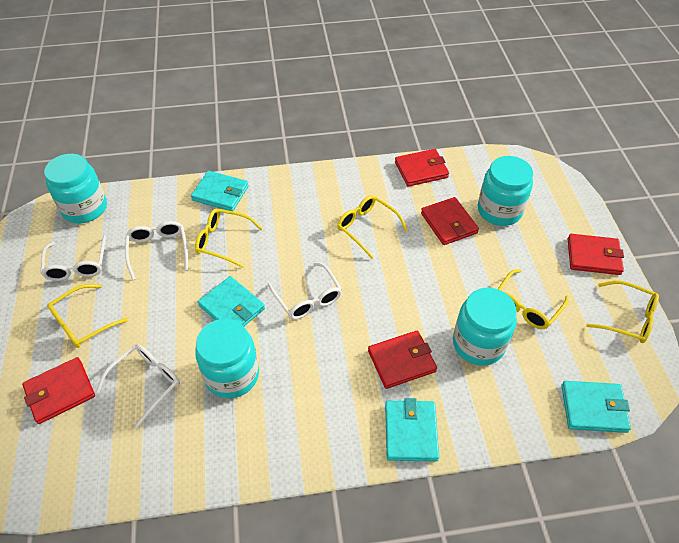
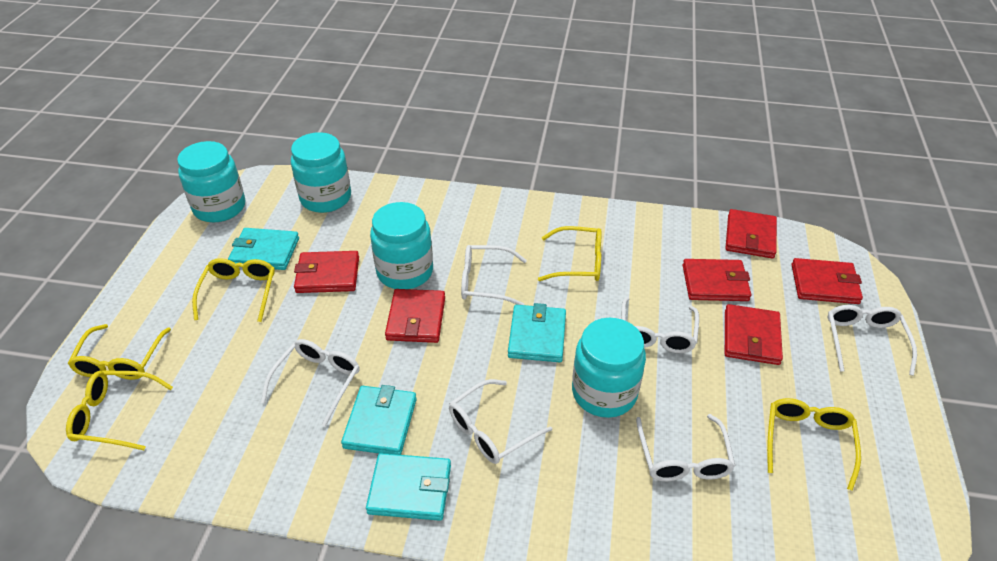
red wallet: [22,357,95,424] [368,330,437,389] [395,149,449,187] [421,197,479,245] [568,234,624,275] = 5 -> [294,251,359,293] [385,289,445,343] [683,259,751,301] [725,209,777,258] [725,304,783,365] [791,258,863,304] = 6
white glasses: [40,235,106,281] [96,344,180,429] [125,221,188,280] [268,262,342,319] = 4 -> [261,339,360,427] [449,379,552,464] [461,245,527,305] [621,297,699,353] [636,414,735,481] [827,305,917,376] = 6

